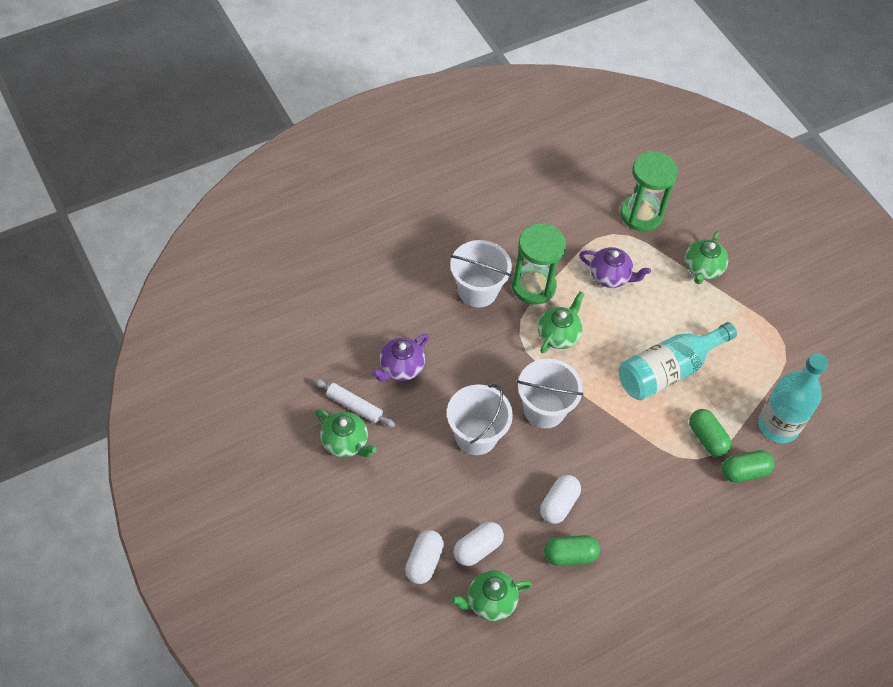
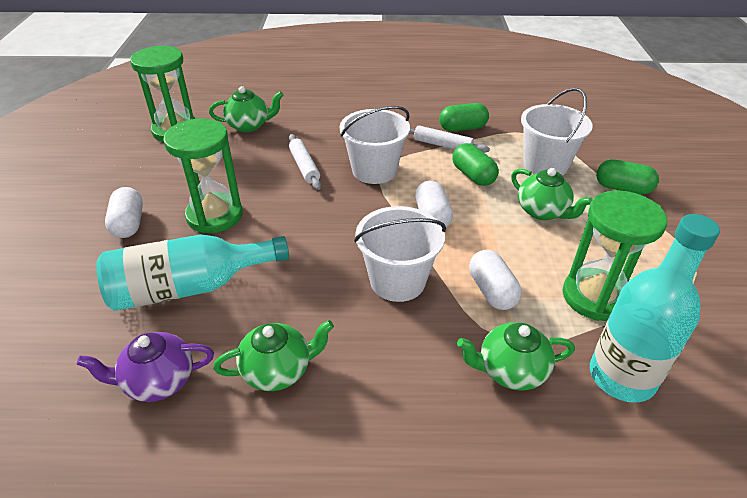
green hourglass: [512,223,566,305] [620,151,678,232] = 2 -> [130,46,196,142] [163,118,243,233] [563,190,667,321] = 3
purple teapot: [372,334,429,381] [579,247,651,288] = 2 -> [77,332,214,402] = 1
white rolling pin: [314,379,396,427] = 1 -> [289,134,321,190] [409,126,490,153] = 2

